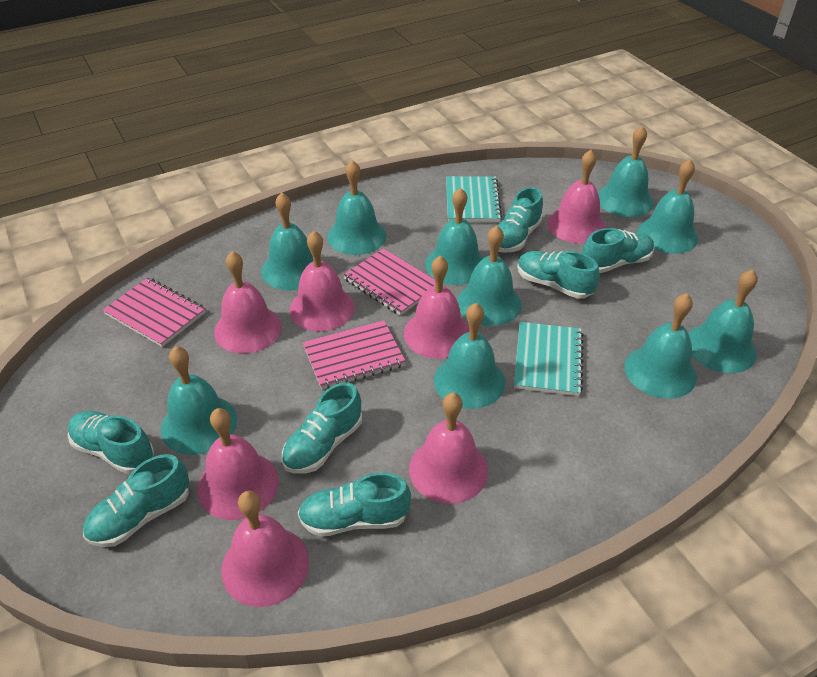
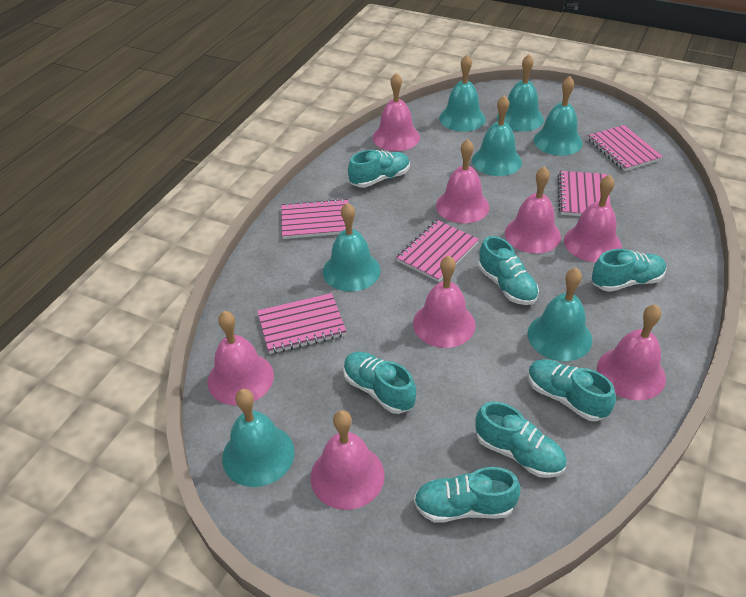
pink bell: [197,408,279,520] [214,251,282,353] [221,491,309,607] [289,231,355,332] [404,256,470,358] [409,393,488,504] [547,150,606,244] = 7 -> [208,311,274,405] [311,410,385,510] [373,73,420,151] [413,255,476,348] [436,139,489,223] [505,166,561,253] [564,175,622,262] [597,304,666,400] = 8
pink notebook: [103,278,206,347] [303,320,406,389] [343,248,435,316] = 3 -> [257,293,347,354] [281,198,348,239] [396,220,479,282] [558,171,611,216] [588,125,663,171] = 5
turquoise bell: [161,346,237,455] [261,193,313,290] [327,160,386,255] [425,187,484,285] [434,303,505,409] [457,225,522,326] [598,125,653,217] [624,293,697,399] [638,159,698,254] [688,269,758,373] = 10 -> [222,389,294,487] [323,203,381,291] [439,55,486,132] [472,95,522,176] [497,54,544,132] [527,268,592,361] [534,76,583,156] = 7
turquoise notebook: [446,176,502,222] [514,322,584,396] = 2 -> none = 0

